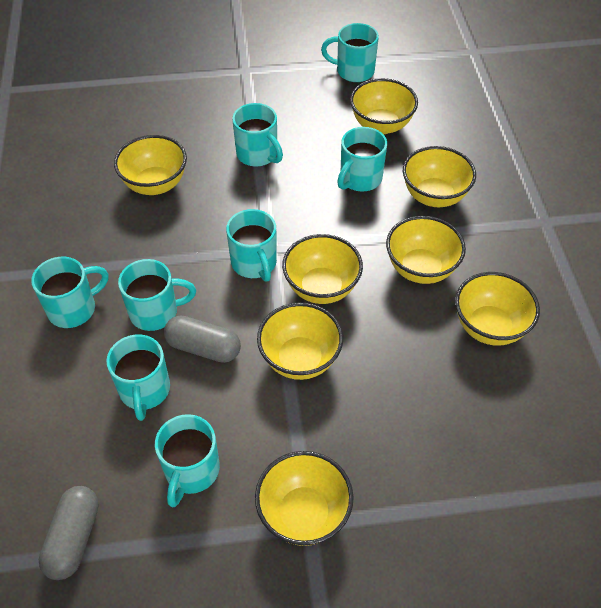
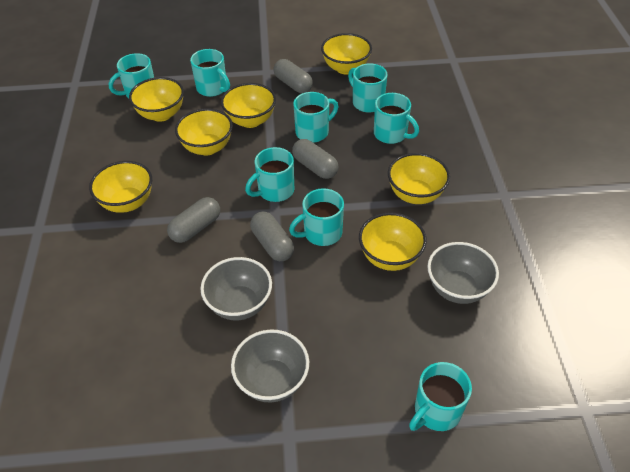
grey bowl: none = 0 -> [201,257,272,320] [231,330,309,403] [427,242,499,304] = 3
grey capsule: [39,486,99,580] [164,315,241,363] = 2 -> [167,197,220,243] [250,211,294,261] [274,59,313,93] [292,139,338,179] = 4
yellow bowl: [114,135,187,195] [255,451,354,546] [257,303,343,380] [282,234,363,304] [350,78,418,134] [386,216,466,284] [403,146,476,207] [455,272,540,346] = 8 -> [89,161,152,213] [129,77,184,122] [175,108,233,156] [221,83,276,128] [321,33,372,75] [359,213,427,271] [388,153,450,204] = 7

